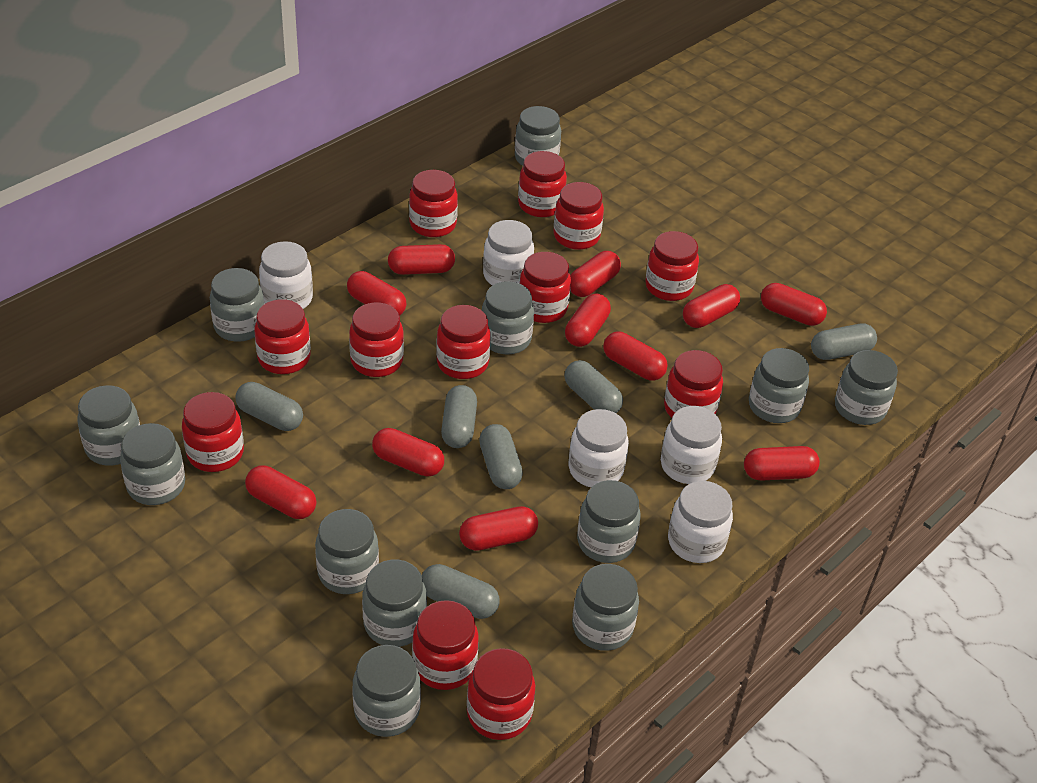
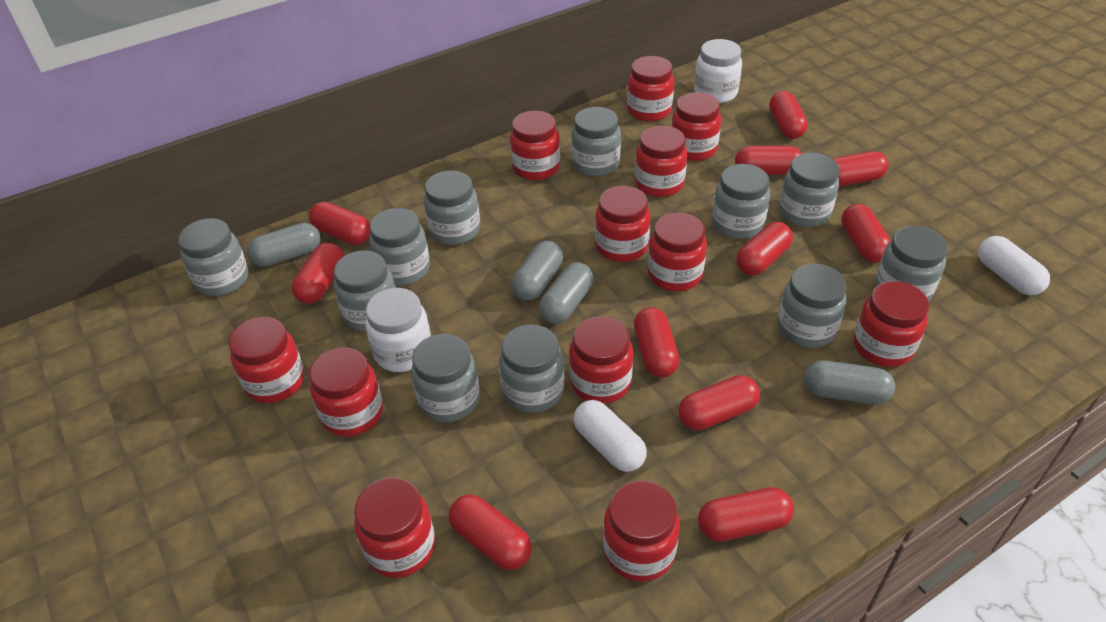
grey capsule: [235,382,303,431] [422,564,499,619] [441,385,477,448] [479,424,523,489] [565,360,623,413] [811,323,877,360] = 6 -> [247,223,320,267] [512,240,563,300] [539,262,593,324] [804,360,895,405] = 4
grey jar: [77,385,140,466] [120,423,185,505] [210,268,264,342] [315,509,379,594] [353,645,421,737] [362,560,427,647] [482,281,534,354] [515,106,561,166] [572,564,639,651] [577,480,641,563] [749,348,809,423] [835,350,898,425] = 12 -> [178,218,249,296] [334,251,396,332] [369,208,430,286] [411,334,480,422] [424,170,480,245] [499,325,564,413] [571,107,621,177] [712,164,770,239] [778,264,847,348] [779,153,839,227] [875,226,948,301] = 11
white capsule: none = 0 -> [574,400,647,472] [978,236,1050,295] = 2
white jar: [259,241,313,309] [483,220,534,285] [569,409,629,487] [661,406,722,484] [668,481,733,563] = 5 -> [366,288,431,372] [694,39,742,103] = 2

